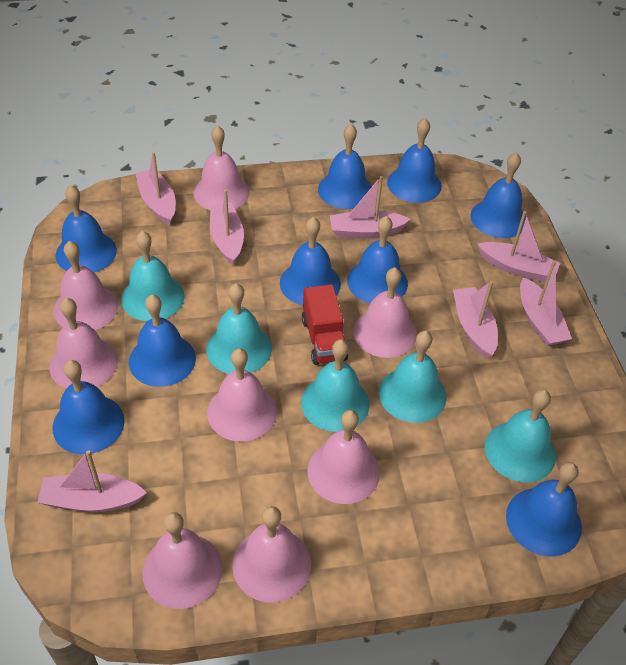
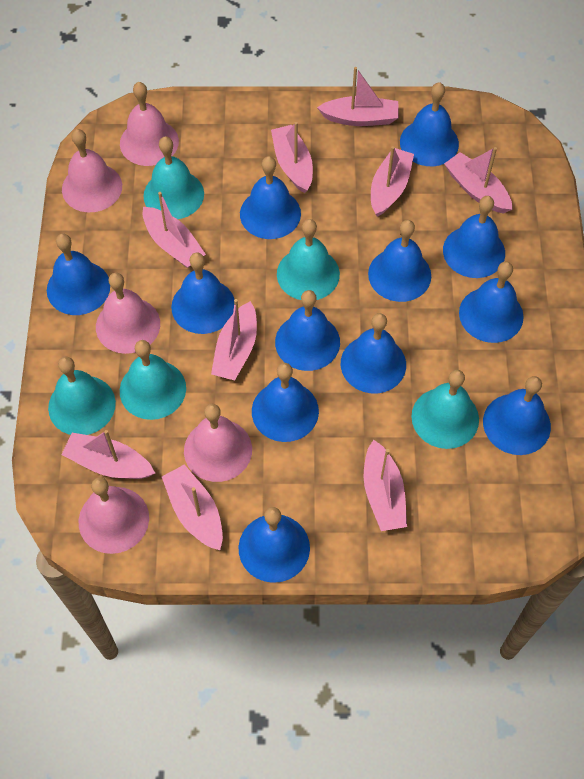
blue bell: [53,360,125,454] [56,185,117,273] [129,295,196,387] [280,217,341,305] [318,124,372,209] [347,216,408,303] [387,118,442,203] [470,152,526,238] [506,462,582,556] = 9 -> [47,234,110,315] [171,253,235,334] [239,507,310,583] [240,156,301,239] [252,363,319,442] [275,290,340,371] [341,313,406,393] [368,220,431,302] [400,82,459,166] [443,196,505,278] [459,262,524,343] [483,376,551,455] = 12
pink bell: [50,298,118,389] [54,241,118,330] [143,512,223,609] [193,125,249,210] [207,348,277,442] [232,506,311,603] [307,410,380,504] [353,267,417,358] = 8 -> [62,129,122,212] [79,477,149,554] [96,273,160,354] [120,82,179,166] [184,404,252,482] = 5
pink boat: [37,450,147,512] [135,152,176,225] [210,190,244,265] [330,176,411,239] [453,281,498,358] [477,211,560,282] [520,260,572,346] = 7 -> [61,430,155,479] [143,192,206,268] [162,464,223,550] [211,299,257,380] [271,122,313,193] [317,67,399,126] [364,440,407,531] [371,146,414,217] [444,147,513,214] = 9
red truck: [302,284,348,365] = 1 -> none = 0

